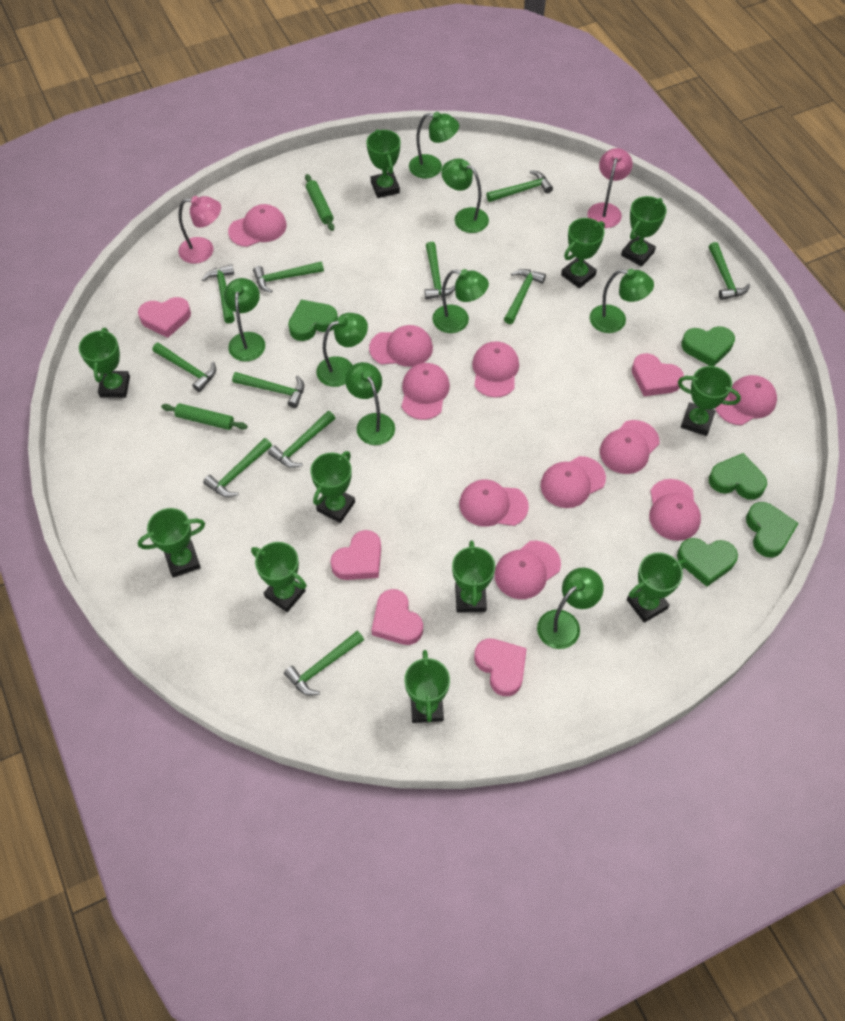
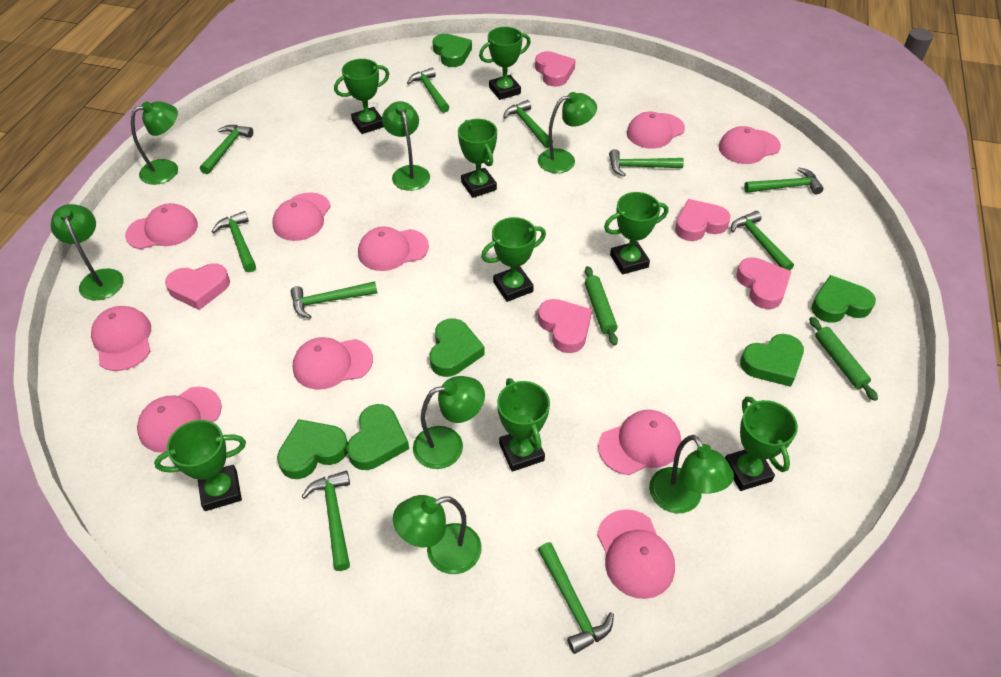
green hammer: [152,343,216,392] [202,264,235,323] [203,438,272,497] [232,372,304,408] [253,261,324,293] [268,411,335,468] [284,631,364,695] [424,242,455,299] [486,170,553,202] [504,269,546,324] [709,242,750,300] = 11 -> [200,125,253,174] [212,211,256,272] [290,281,377,319] [302,470,350,571] [407,67,449,113] [503,100,553,148] [538,542,614,654] [609,149,684,176] [731,211,794,271] [744,167,824,195] = 10
green heart: [288,300,338,341] [677,538,738,586] [681,326,735,366] [709,453,767,500] [746,502,799,558] = 5 -> [277,419,348,479] [347,404,409,470] [430,318,485,377] [433,34,472,67] [740,334,804,387] [811,275,876,323] = 6
green lamp: [224,278,265,361] [317,313,368,387] [345,362,395,445] [409,112,459,178] [432,269,489,333] [441,158,489,233] [537,568,604,649] [589,269,654,333] = 8 -> [51,204,124,300] [131,101,178,185] [382,101,430,191] [393,495,482,574] [413,376,485,469] [538,92,597,173] [649,435,734,513] = 7
green trophy: [79,328,130,398] [138,508,205,578] [251,542,307,612] [310,451,355,523] [366,129,400,198] [404,650,450,723] [452,541,495,613] [561,218,605,288] [621,196,667,267] [627,552,687,623] [678,366,741,436] = 11 -> [154,420,246,511] [334,59,389,134] [458,119,497,198] [479,27,531,100] [481,217,546,302] [497,378,550,472] [604,192,668,274] [725,396,798,491] = 8
pink lamp: [178,196,221,264] [587,148,633,228] = 2 -> none = 0

